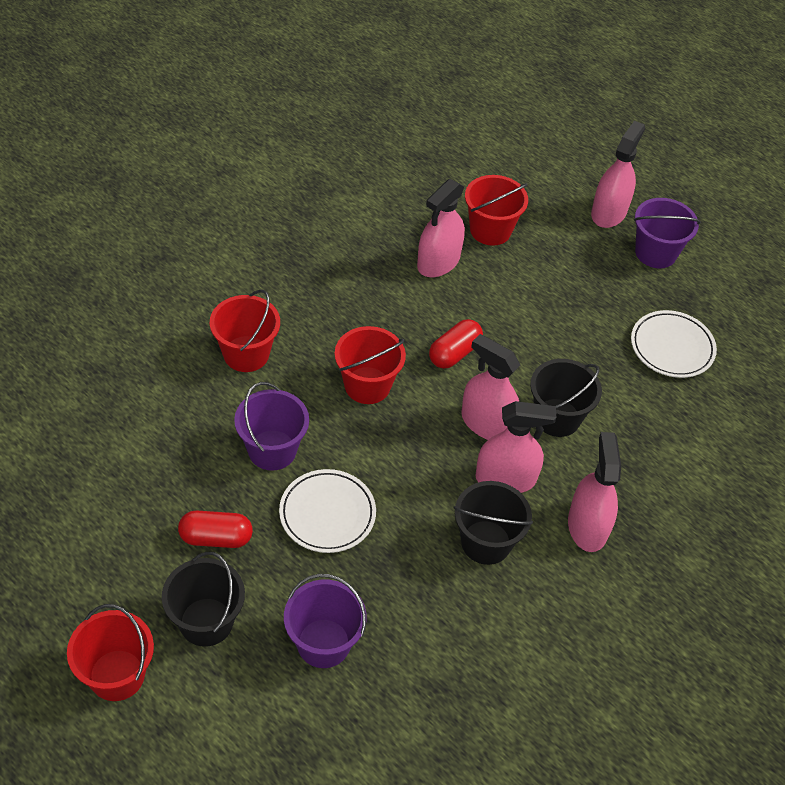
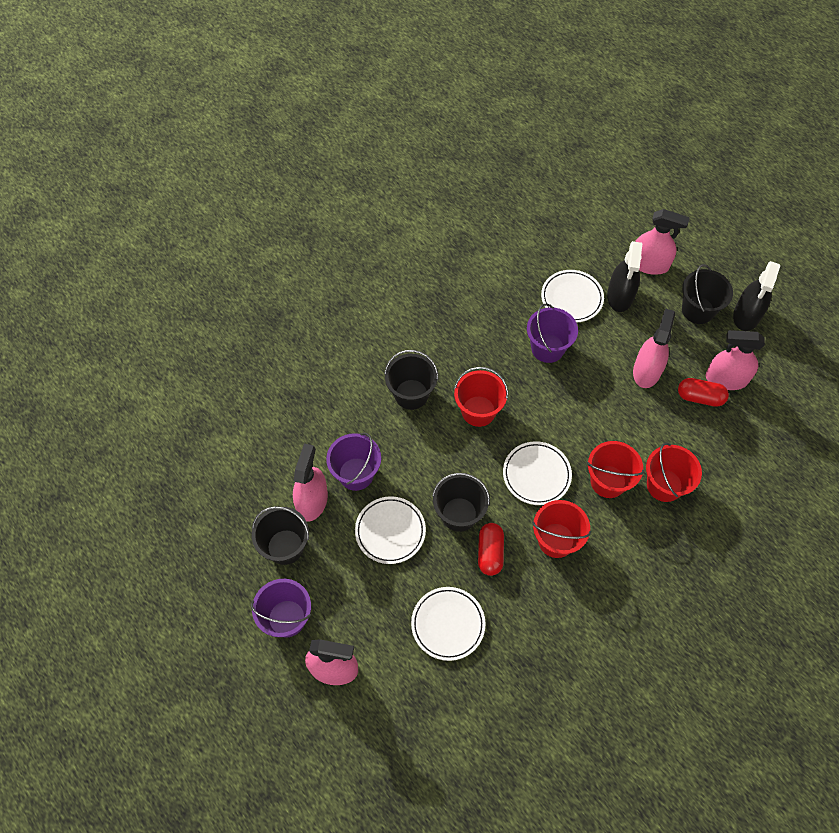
black bucket: [162,552,245,647] [454,481,533,565] [530,359,602,437] = 3 -> [252,506,309,565] [384,350,438,410] [432,473,490,532] [682,264,733,324] = 4
black spray bottle: none = 0 -> [607,241,642,312] [733,261,781,331] = 2
white plate: [279,469,376,553] [631,310,717,378] = 2 -> [355,496,426,564] [411,587,485,661] [503,441,572,505] [541,270,604,323] = 4

